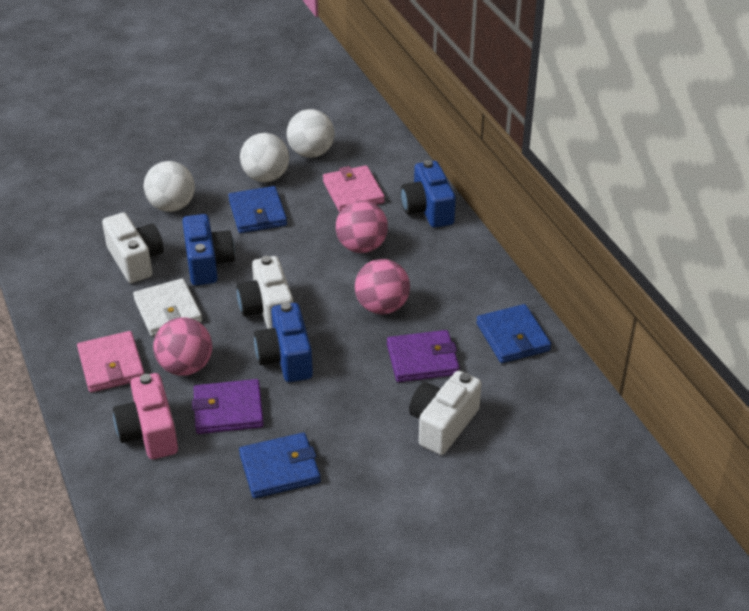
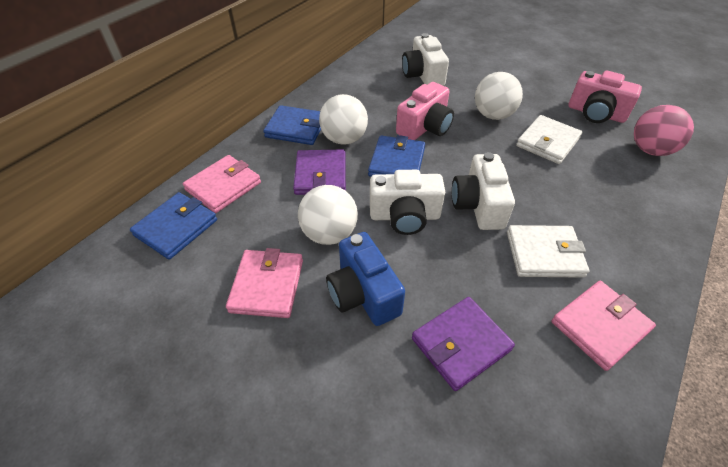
blue camera: [182,214,235,285] [254,302,313,382] [401,160,456,228] = 3 -> [326,232,405,326] = 1
pink ball: [153,317,212,376] [336,200,388,253] [355,259,410,314] = 3 -> [634,105,694,156] = 1
pink camera: [113,373,178,459] = 1 -> [396,82,454,140] [568,70,642,123] = 2
pink wallet: [77,331,144,392] [323,165,385,212] = 2 -> [183,155,261,213] [226,248,303,318] [551,281,656,371] = 3
white wallet: [133,278,202,336] = 1 -> [507,225,589,278] [516,115,582,164] = 2

